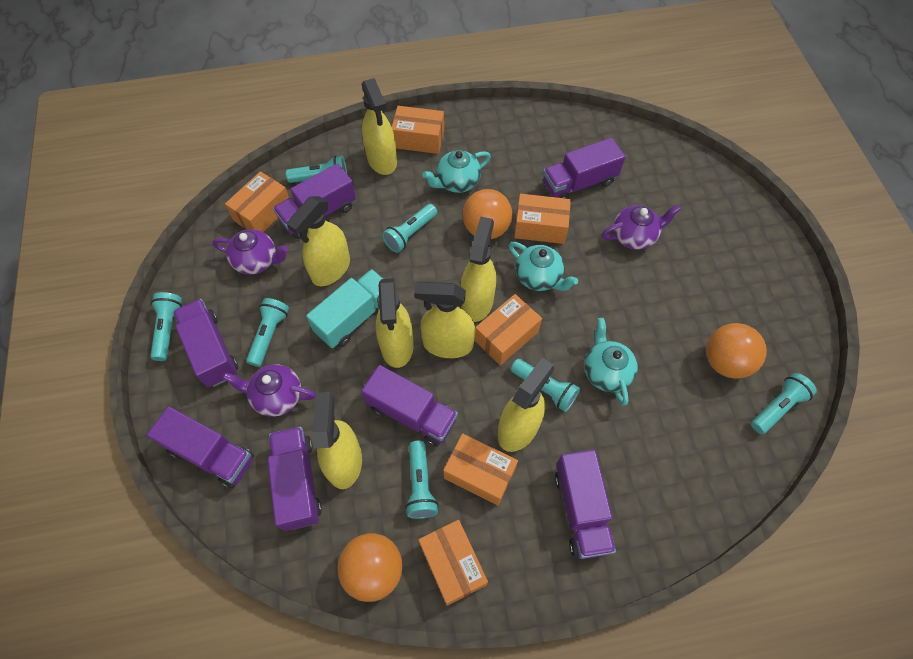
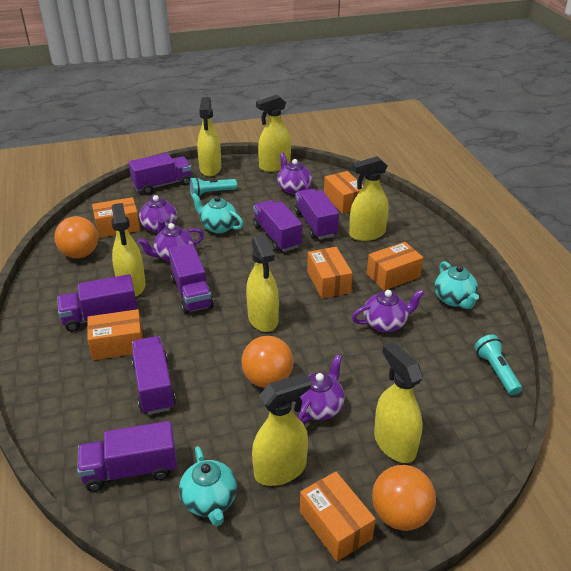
purple teapot: [213,229,288,275] [222,364,316,417] [602,205,681,250] = 3 -> [138,223,204,262] [139,194,177,233] [277,153,312,194] [294,354,345,425] [352,289,424,332] = 5
turquoise flashlight: [150,292,182,361] [246,298,289,367] [286,156,347,183] [382,204,437,253] [405,441,438,519] [511,359,580,412] [751,373,817,434] = 7 -> [190,177,237,196] [475,334,522,395] = 2
turquoise truck: [306,269,383,348] = 1 -> none = 0

